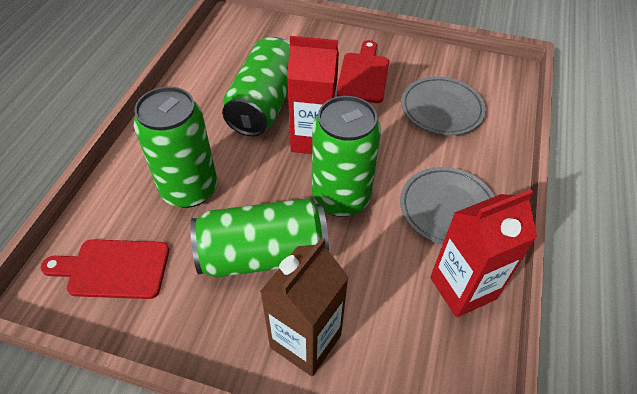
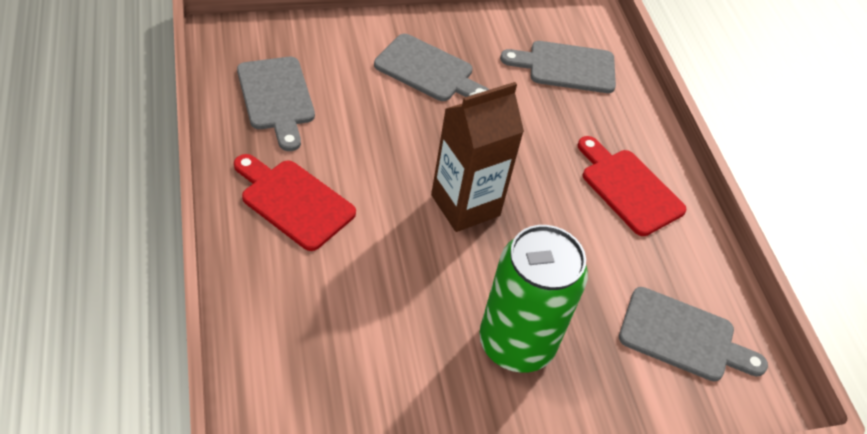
green can: [133,87,217,208] [190,198,329,278] [222,37,290,136] [312,96,381,217] = 4 -> [479,225,588,373] = 1
grey cutting board: none = 0 -> [237,57,315,151] [374,34,489,101] [500,41,616,93] [619,287,768,381] = 4
grey plate: [400,167,495,245] [401,76,486,135] = 2 -> none = 0
red carton: [287,36,339,154] [430,189,537,318] = 2 -> none = 0

